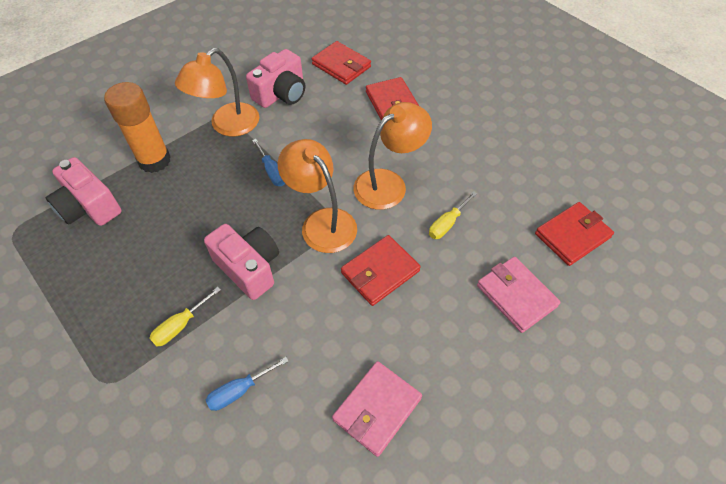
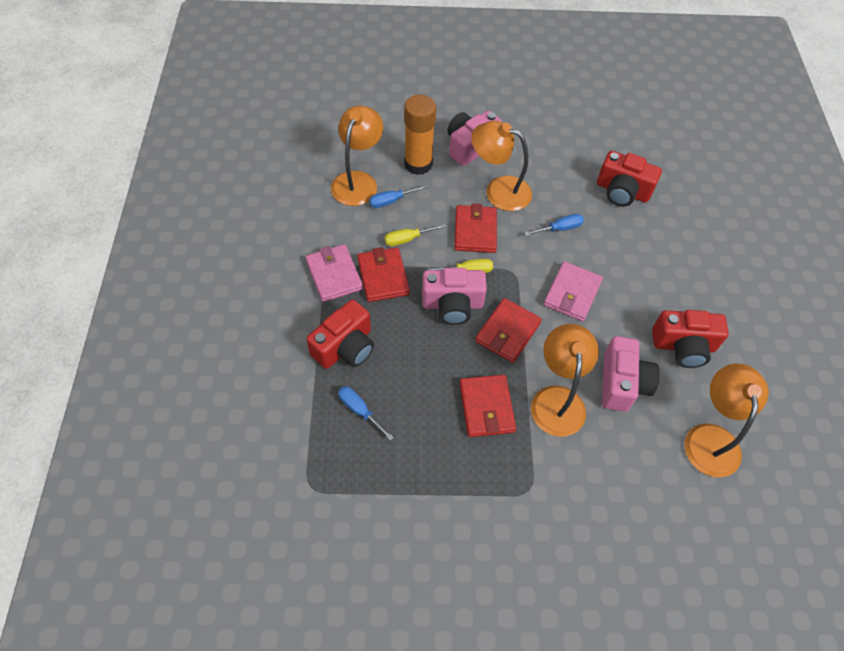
blue screwdriver: [206,357,288,411] [252,139,285,186] = 2 -> [338,386,394,440] [369,184,428,208] [525,214,584,236] = 3
orange lamp: [175,48,259,136] [278,139,357,253] [354,102,432,210] = 3 -> [331,106,383,206] [471,121,532,211] [531,324,599,437] [684,364,769,477] = 4
red camera: none = 0 -> [307,299,374,369] [597,151,662,207] [652,310,729,368] = 3

